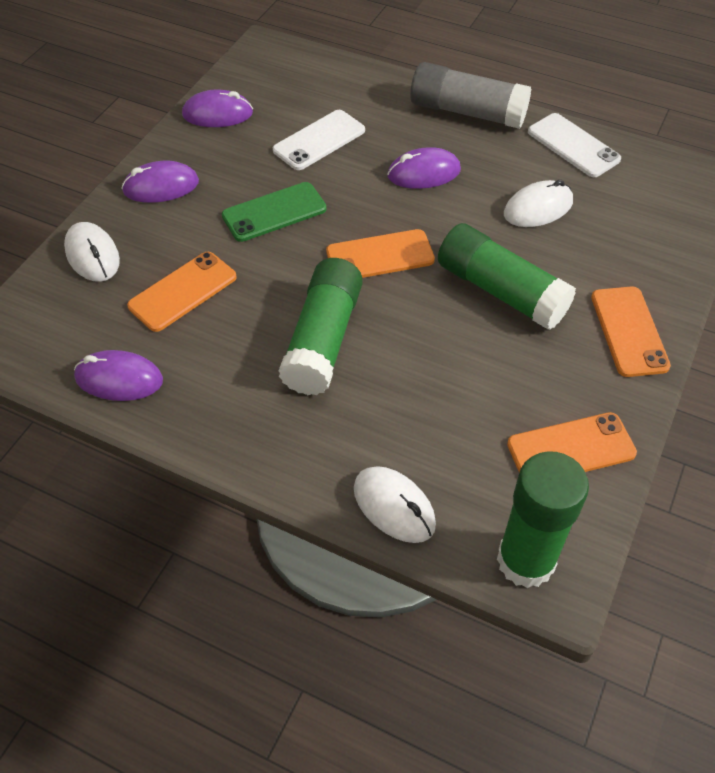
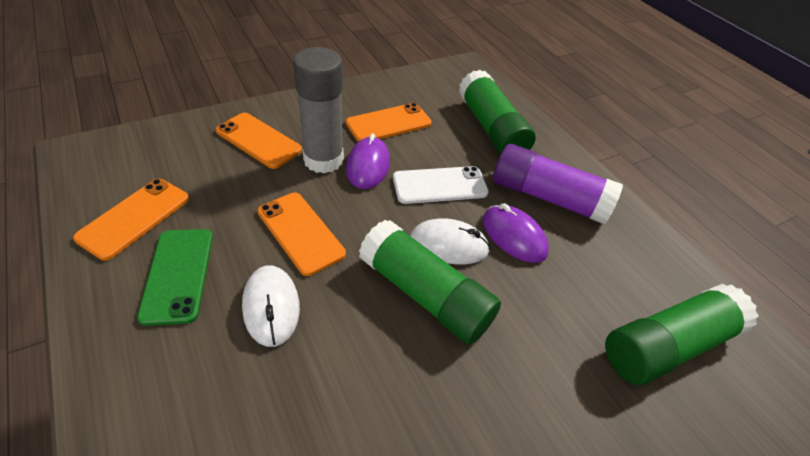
purple glue stick: none = 0 -> [493,143,623,224] = 1
purple mouse: [74,350,163,401] [121,161,199,203] [182,89,253,127] [387,147,461,189] = 4 -> [346,133,390,189] [483,203,549,263] = 2
white mouse: [64,222,120,282] [354,466,436,543] [504,180,573,227] = 3 -> [242,265,300,347] [410,218,490,264] = 2
white phone: [273,110,365,170] [528,113,621,177] = 2 -> [393,166,489,204] = 1

